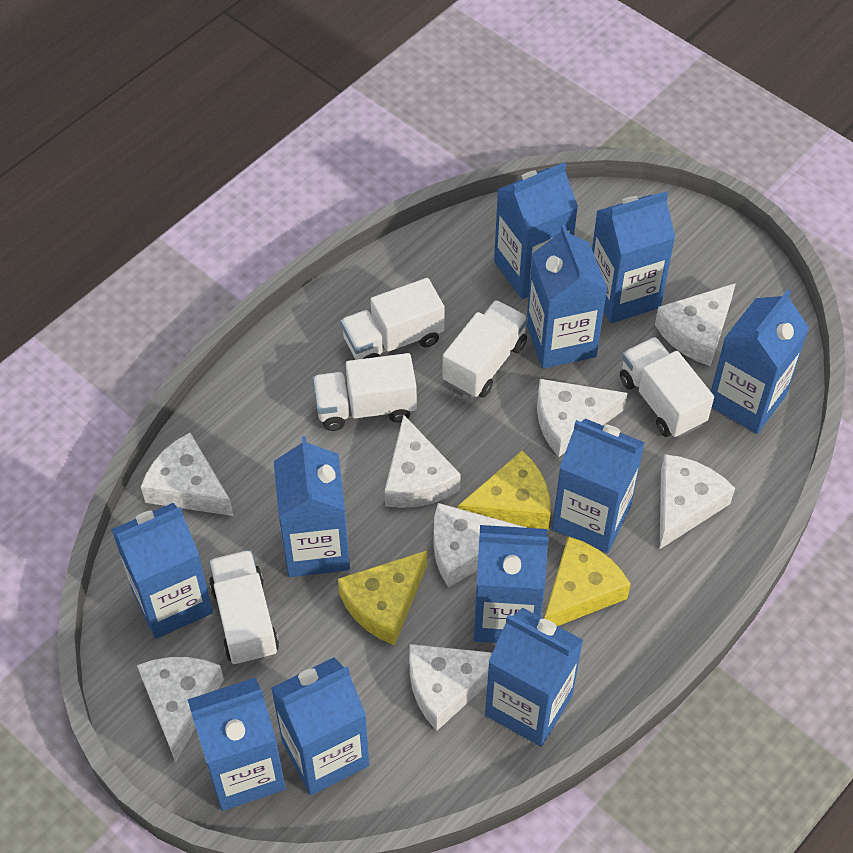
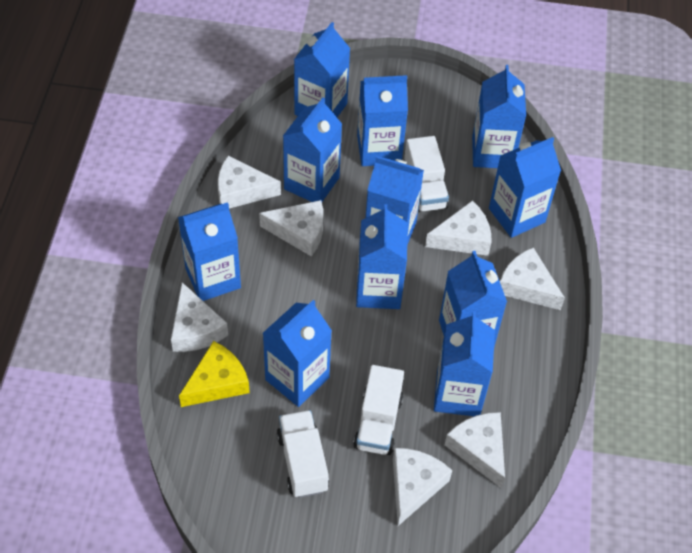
white cheese: [137,657,224,762] [141,433,233,516] [385,415,461,508] [409,644,492,731] [434,503,527,588] [537,379,627,457] [655,283,736,366] [660,454,735,549] = 8 -> [171,282,228,352] [218,156,281,208] [259,200,323,257] [393,448,452,526] [425,201,491,256] [445,412,505,488] [500,248,565,310] = 7
white truck: [209,550,279,665] [313,353,417,431] [341,278,445,360] [442,300,528,398] [620,337,714,438] = 5 -> [277,410,329,498] [353,365,404,455] [404,136,449,212] = 3
yellow cheese: [338,551,427,645] [458,450,551,530] [544,536,631,626] = 3 -> [179,341,250,407] = 1

